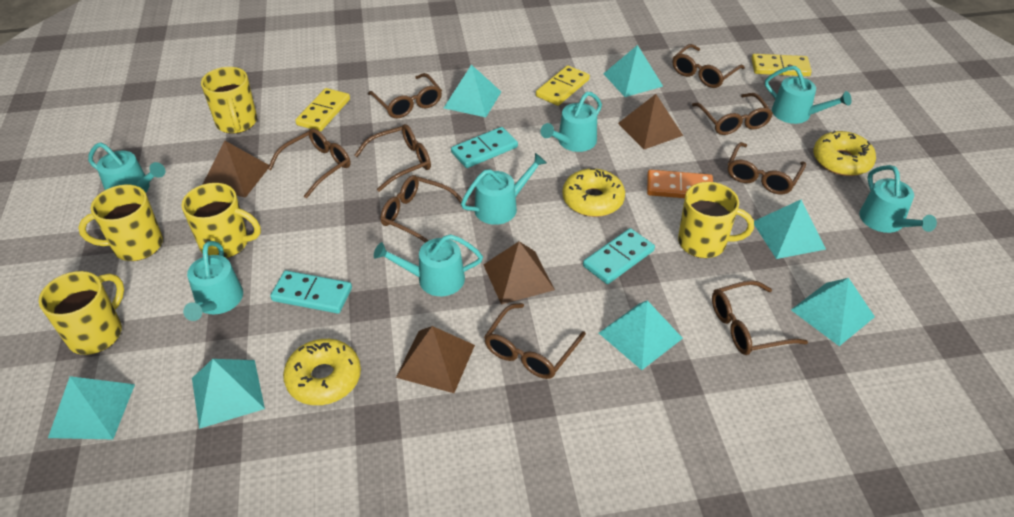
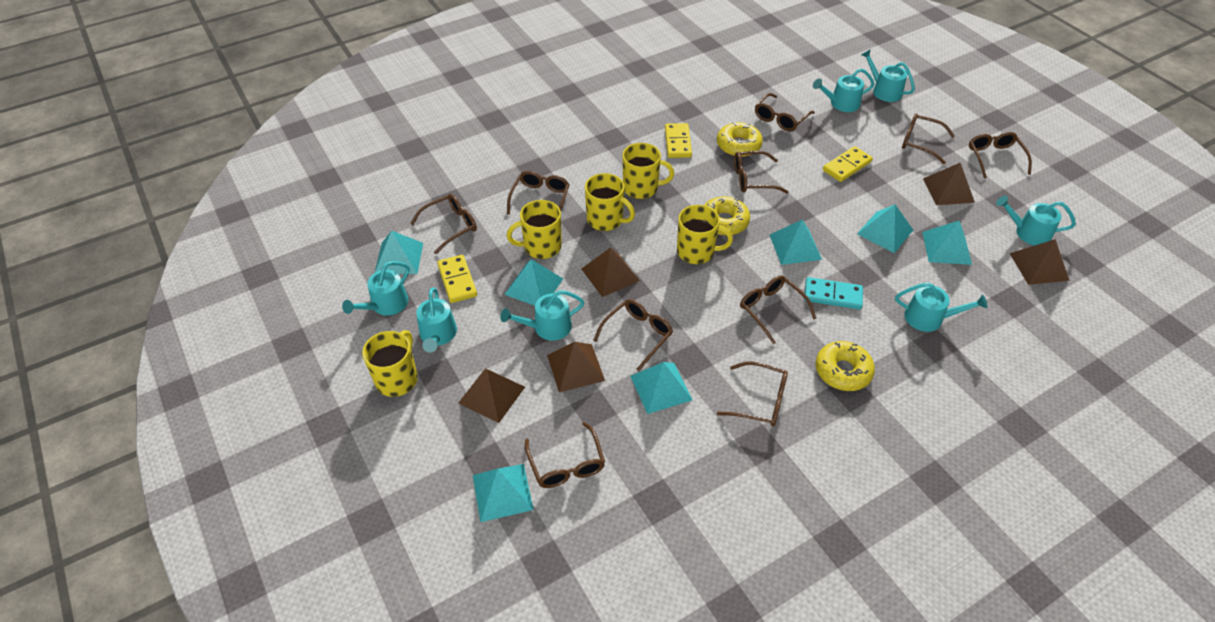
brown glasses: [268,128,351,198] [355,124,431,192] [368,73,442,118] [380,175,462,243] [484,303,586,379] [673,44,745,88] [692,93,773,135] [712,280,808,355] [728,142,806,194] = 9 -> [410,194,477,254] [507,171,570,215] [525,422,605,488] [593,299,673,371] [717,361,788,426] [734,151,789,193] [740,275,816,344] [755,93,815,131] [902,113,955,164] [969,132,1032,178] = 10
brown pyramid: [202,141,269,198] [396,326,475,393] [483,241,555,305] [618,94,683,149] = 4 -> [459,368,525,423] [547,342,605,392] [582,247,640,297] [923,163,975,205] [1010,239,1070,285] = 5
orange domino: [647,170,713,198] = 1 -> none = 0
turquoise domino: [270,270,352,314] [451,127,518,168] [583,228,655,284] = 3 -> [804,277,863,309] = 1

